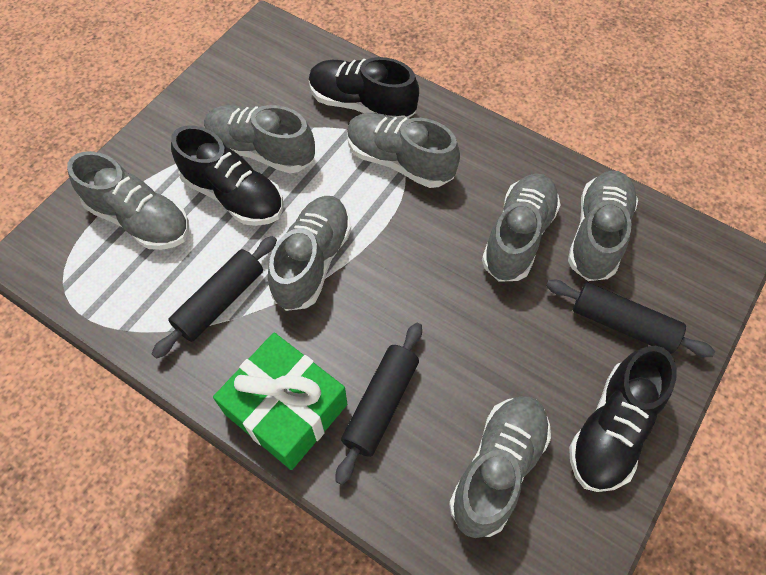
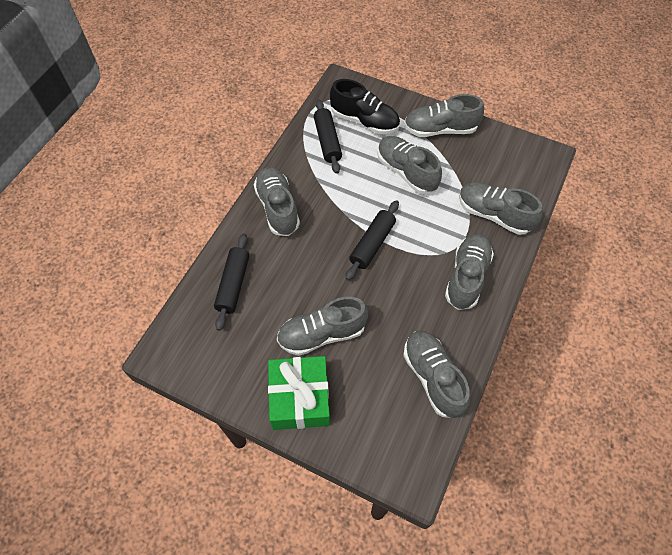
black shoe: [171,126,283,226] [309,57,419,118] [569,346,677,492] = 3 -> [330,79,400,134] = 1

